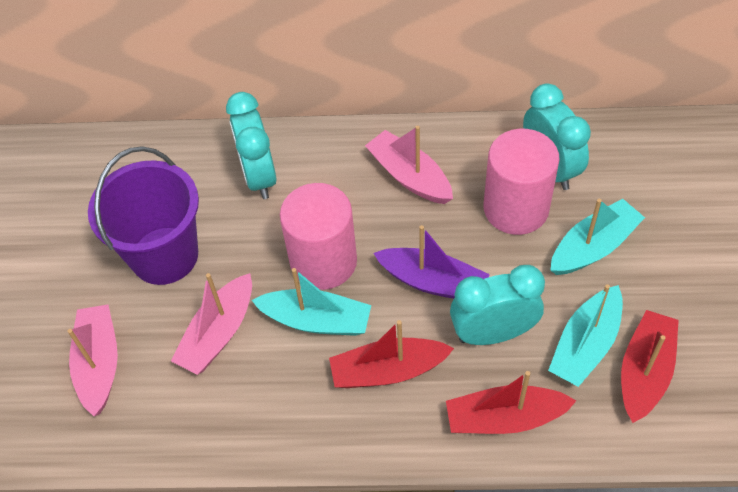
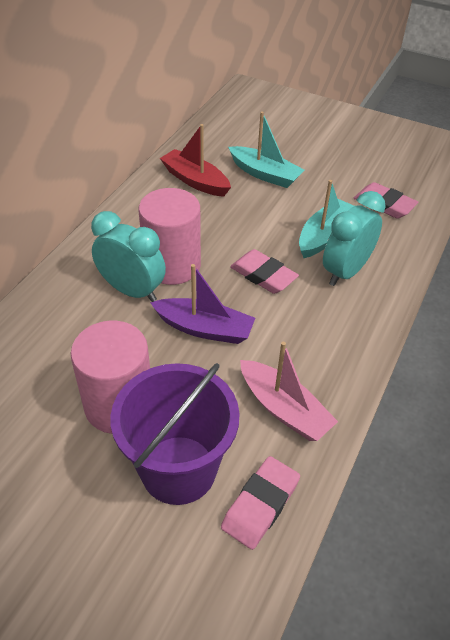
pink boat: [68,304,118,416] [171,273,252,375] [365,126,453,204] = 3 -> [240,342,338,441] = 1
pink eraser: none = 0 -> [221,456,300,550] [230,249,299,294] [354,182,418,219] = 3
red boat: [329,320,454,388] [446,371,576,434] [621,310,679,423] = 3 -> [160,124,231,197] = 1
turquoise boat: [251,268,371,336] [548,284,623,387] [550,199,645,275] = 3 -> [228,111,304,188] [299,180,354,258] = 2
turquoise clock: [226,92,277,199] [450,265,545,345] [523,83,591,190] = 3 -> [91,211,166,302] [323,191,386,286] = 2

